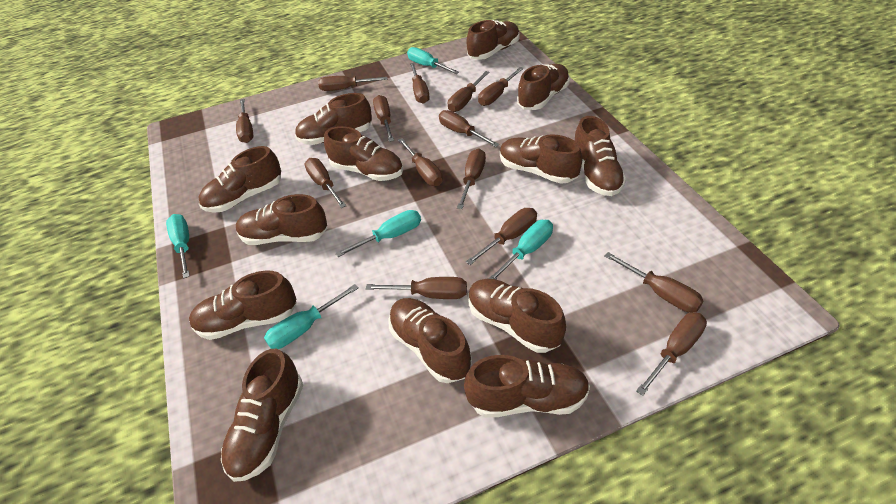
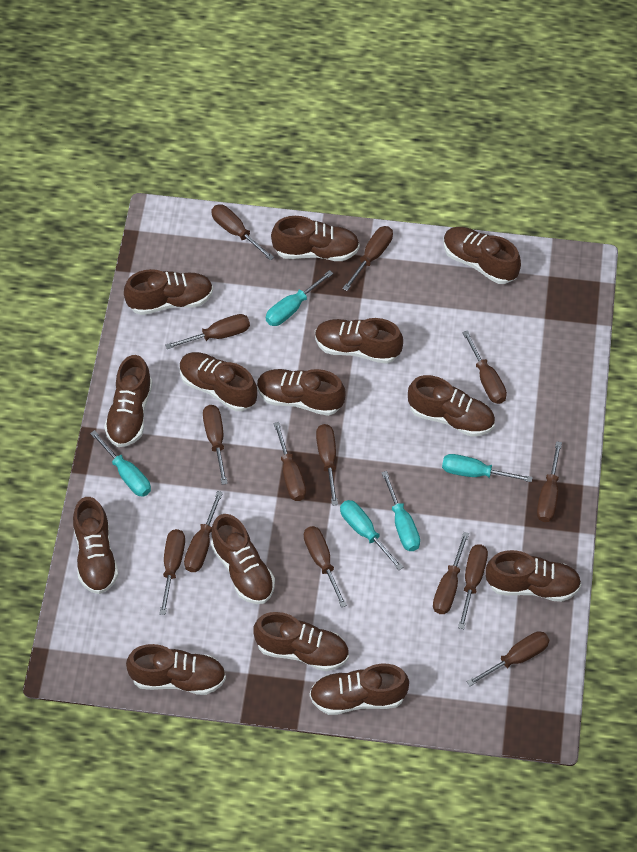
brown shoe: [189,271,297,340] [199,146,281,213] [221,349,303,482] [236,194,327,245] [295,93,372,145] [324,126,403,181] [389,298,472,383] [464,355,590,418] [466,20,520,60] [469,279,566,353] [500,134,582,184] [517,64,570,110] [575,116,626,196] = 13 -> [73,497,118,594] [104,355,152,447] [124,269,213,315] [126,644,226,695] [180,352,257,411] [211,514,275,604] [254,612,349,671] [257,369,345,416] [271,216,360,261] [309,664,409,715] [315,318,403,364] [408,375,495,437] [443,227,521,284] [485,550,581,602] = 14

